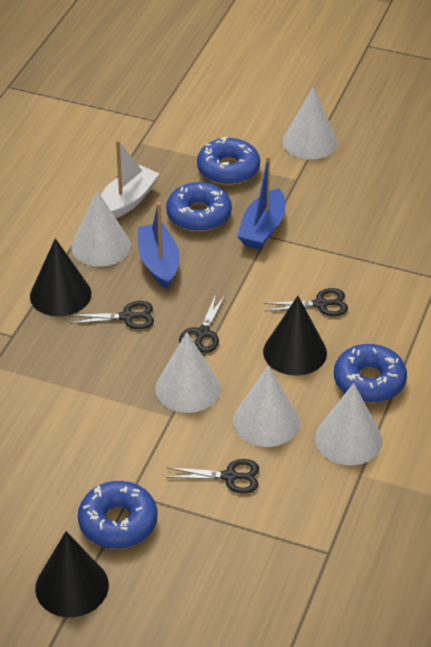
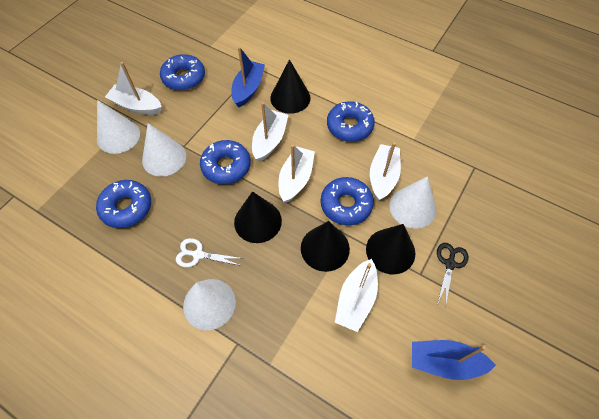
black cone: [30,238,91,316] [35,531,109,617] [263,296,327,375] = 3 -> [234,191,282,243] [270,59,311,114] [301,221,350,272] [366,224,415,274] = 4
black scissors: [69,301,154,329] [166,459,259,494] [179,294,226,353] [263,288,348,316] = 4 -> [437,243,468,308] = 1
blue donut: [78,481,157,549] [166,182,232,232] [197,136,260,185] [334,344,407,403] = 4 -> [96,180,151,228] [160,54,205,91] [200,140,251,184] [321,177,374,225] [327,101,375,142] = 5
white boat: [101,140,159,218] = 1 -> [105,62,162,115] [252,102,288,162] [278,145,315,203] [335,259,378,332] [370,142,401,201] = 5
white cone: [71,190,131,267] [155,332,221,413] [233,365,300,447] [283,87,338,159] [315,383,382,465] = 5 -> [97,100,140,154] [142,123,186,177] [183,279,236,330] [389,176,436,229] = 4
white scissors: none = 0 -> [176,238,244,267] = 1

